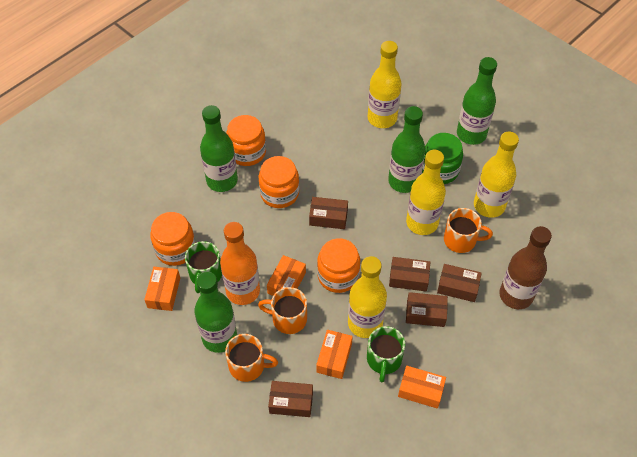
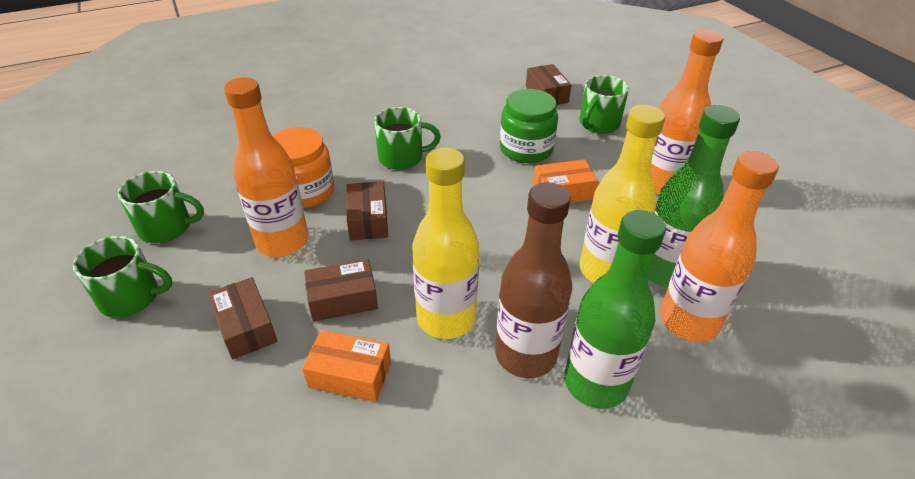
brown box: [268,381,313,417] [309,197,348,229] [389,257,430,291] [406,292,448,327] [437,264,482,302] = 5 -> [208,277,277,360] [304,259,378,322] [347,181,388,240] [526,64,572,105] = 4
green bottle: [194,271,237,353] [200,105,238,192] [388,106,425,193] [457,57,497,145] = 4 -> [564,210,666,409] [648,105,740,288] = 2
green mug: [185,241,222,293] [367,326,405,383] = 2 -> [73,236,172,318] [118,171,204,243] [374,107,441,170] [579,75,629,133] = 4
orange bottle: [220,222,260,305] = 1 -> [224,77,308,257] [651,30,723,195] [660,151,779,342] = 3
orange box: [144,267,180,311] [267,255,306,296] [316,330,353,379] [398,366,446,409] = 4 -> [302,330,391,402] [533,159,598,203] = 2
orange jar: [150,212,196,266] [226,115,266,166] [259,156,299,208] [317,238,360,293] = 4 -> [272,127,334,208] = 1
orange mug: [225,334,278,382] [258,287,307,334] [444,208,493,253] = 3 -> none = 0
yellow bottle: [348,256,387,338] [368,41,402,128] [406,150,446,235] [474,132,519,218] = 4 -> [412,147,479,339] [580,104,665,283] = 2

